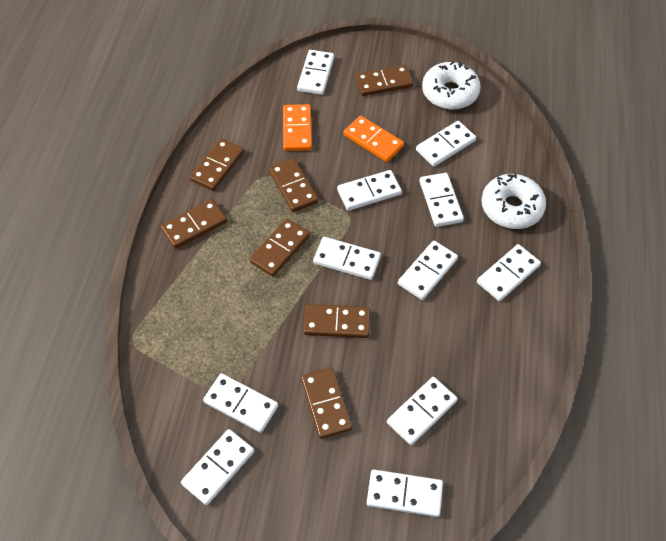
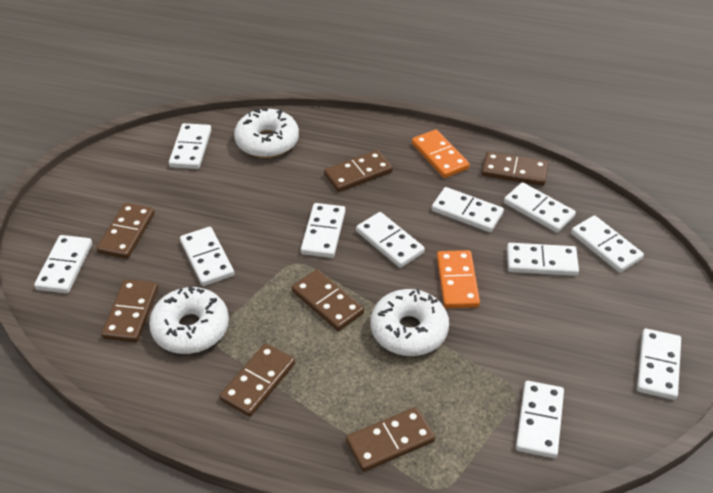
white donut: [422,61,481,110] [481,173,546,229] = 2 -> [149,286,229,354] [234,108,299,158] [370,289,449,356] = 3

